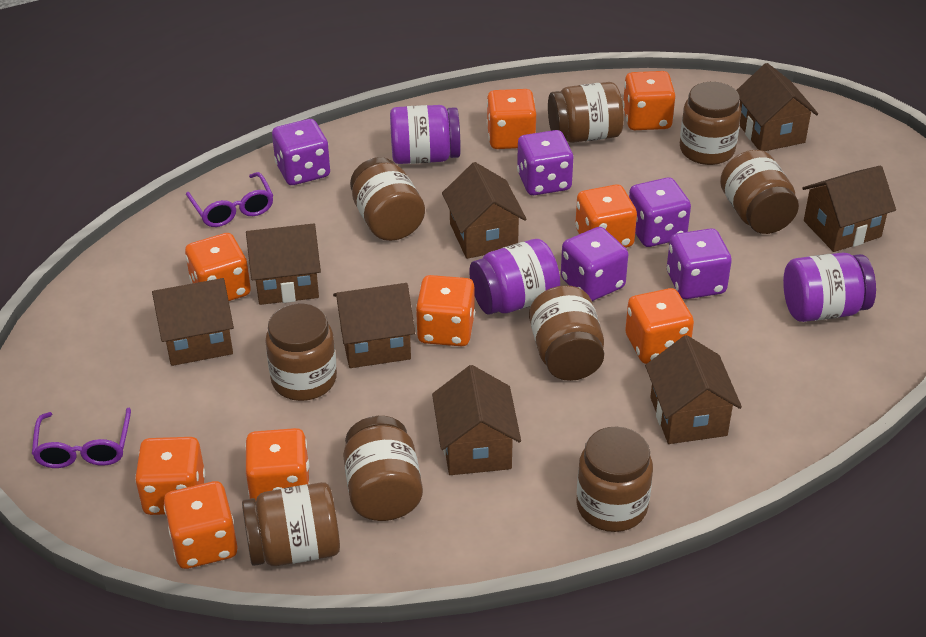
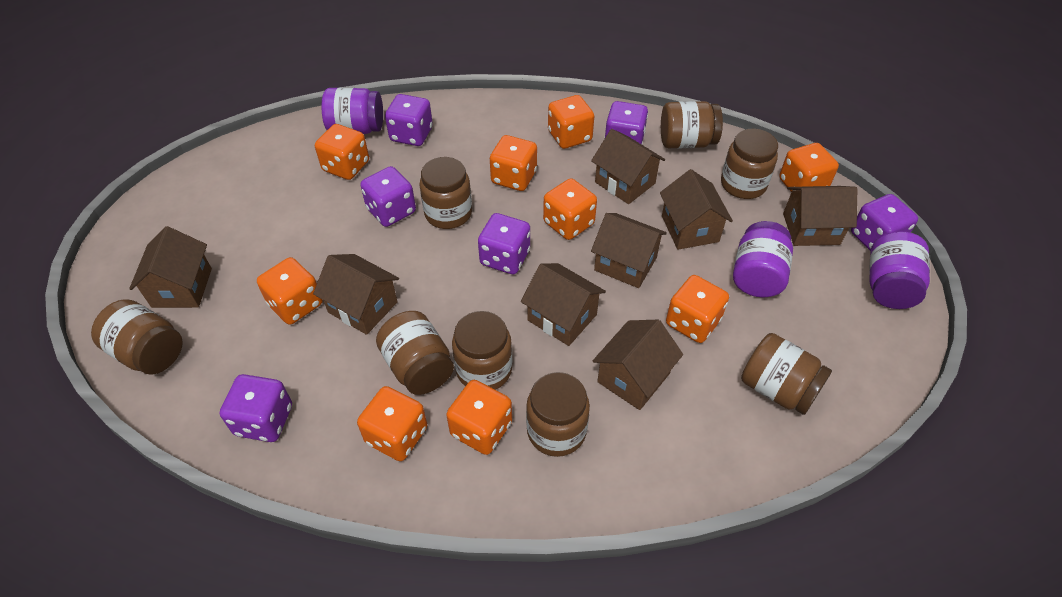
brown jar: [242,482,340,566] [265,304,337,401] [343,416,423,521] [350,157,425,241] [529,285,604,381] [548,82,624,143] [576,427,653,532] [680,82,741,165] [720,150,799,234] = 9 -> [91,299,183,375] [376,311,454,395] [419,157,472,229] [452,311,512,390] [526,372,590,457] [661,101,723,148] [721,129,778,199] [741,333,832,415] = 8
purple dice: [272,119,330,185] [517,130,574,195] [561,227,628,301] [629,177,691,247] [667,228,732,299] = 5 -> [220,374,292,442] [360,166,416,227] [385,94,433,146] [478,213,530,274] [604,101,648,144] [851,194,918,251] = 6
purple glasses: [32,408,131,468] [186,172,273,227] = 2 -> none = 0

